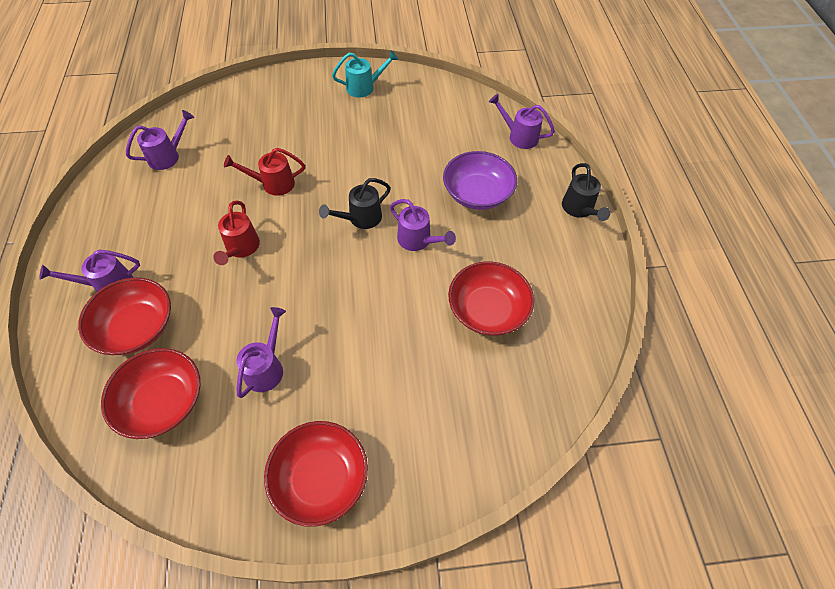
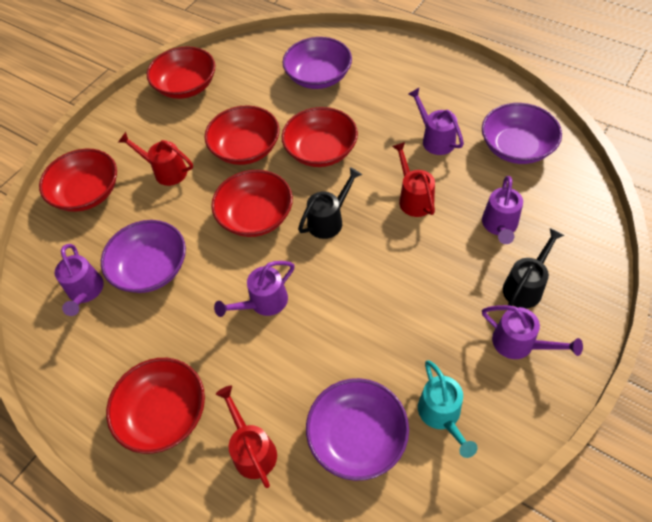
purple bowl: [443,151,517,210] = 1 -> [101,220,186,293] [282,37,352,89] [306,378,409,481] [482,103,562,164] = 4
red bowl: [78,277,171,355] [101,348,201,439] [264,421,368,527] [448,261,534,336] = 4 -> [39,149,117,212] [106,358,205,454] [147,46,216,99] [204,105,280,165] [211,170,293,237] [282,107,358,167] = 6
red watering can: [213,201,260,265] [224,148,305,196] = 2 -> [118,132,193,186] [216,386,277,488] [392,142,435,217] = 3

